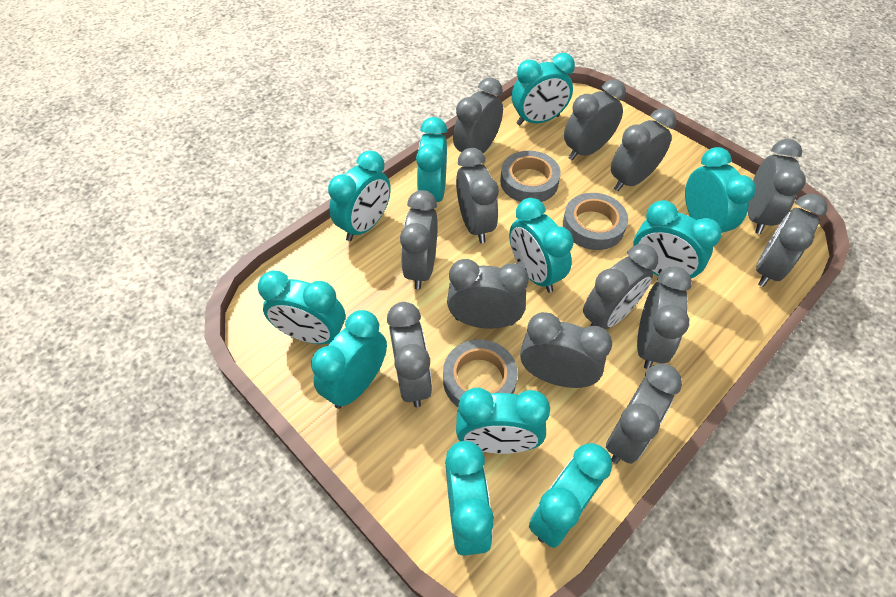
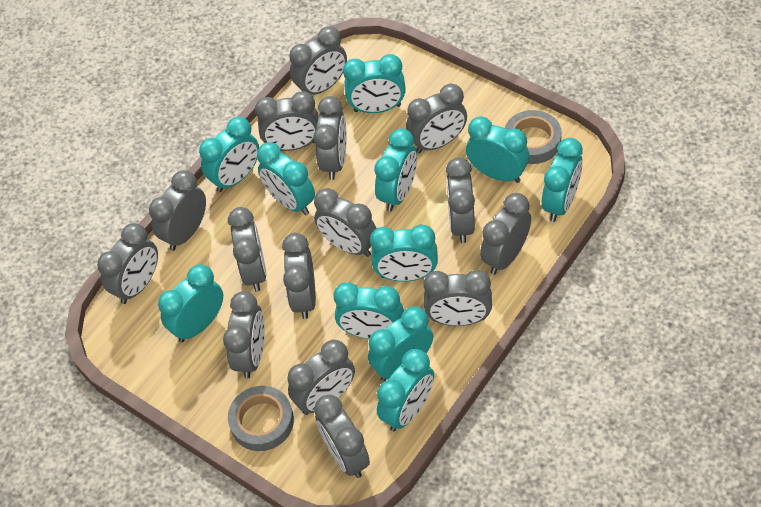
grey clock: [387,302,432,407] [400,190,438,290] [447,259,529,329] [453,77,503,153] [456,148,499,243] [520,312,612,388] [564,79,626,160] [583,244,658,330] [606,364,682,464] [611,108,676,191] [637,266,692,369] [748,139,806,234] [756,194,828,287] = 13 -> [97,223,158,304] [149,170,206,251] [223,291,265,378] [228,207,267,292] [255,91,319,151] [282,233,316,319] [288,340,355,415] [289,26,347,95] [313,96,347,180] [314,188,377,257] [314,395,370,478] [406,84,467,153] [424,270,492,326] [446,157,475,243] [480,193,531,275] = 15
grey tape: [443,339,518,407] [500,151,561,202] [563,193,628,250] = 3 -> [228,386,294,451] [505,110,562,164] = 2

